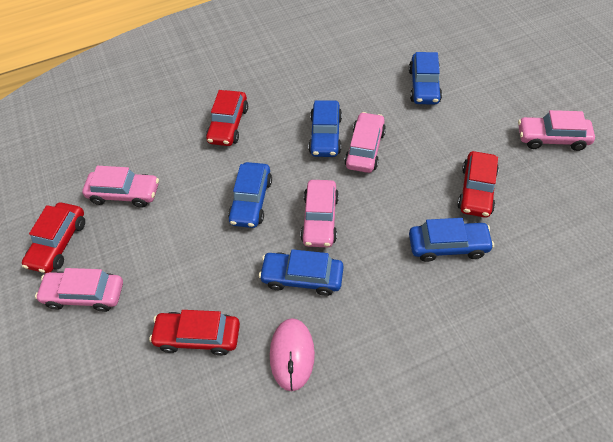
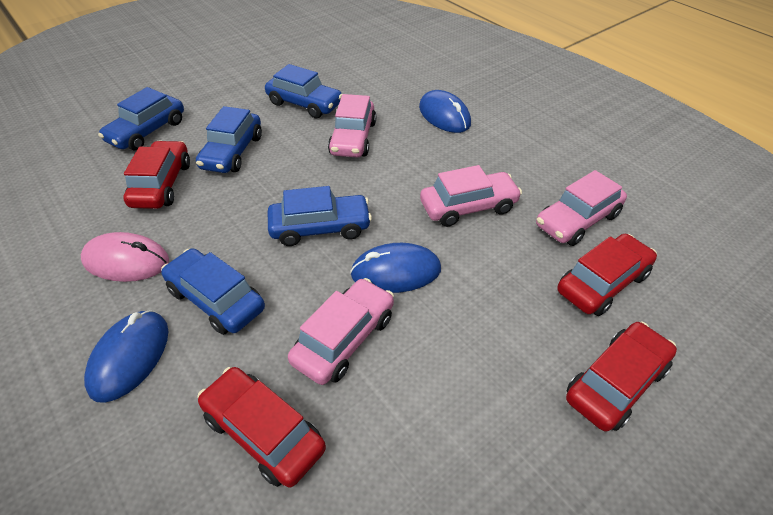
blue mouse: none = 0 -> [84,310,168,403] [350,243,441,293] [419,90,471,133] = 3
pink car: [35,268,123,312] [82,166,159,208] [300,180,339,247] [344,112,386,173] [518,110,595,151] = 5 -> [288,278,394,385] [328,94,376,157] [420,165,522,227] [536,170,627,246] = 4

